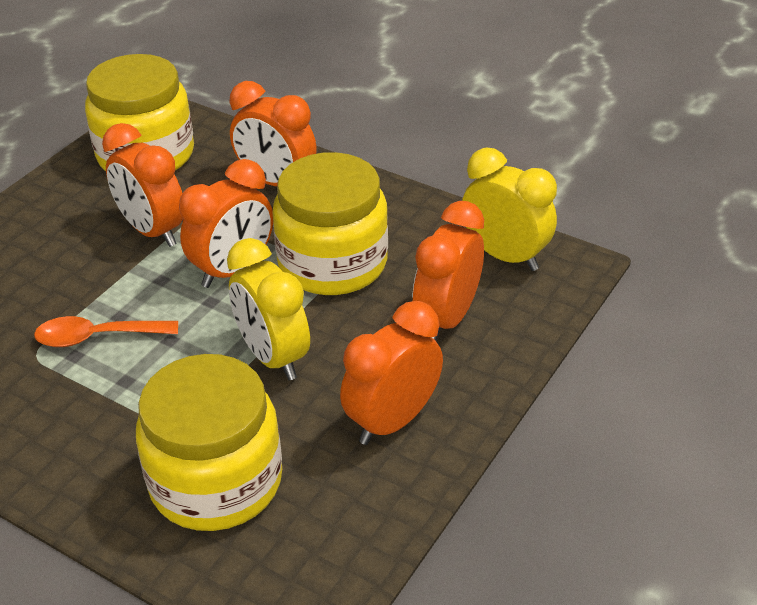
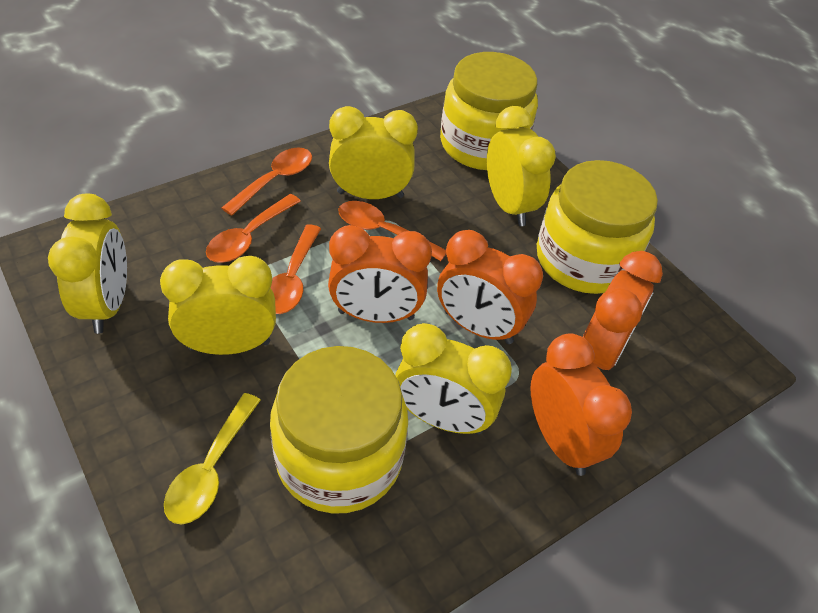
orange clock: [102,123,184,247] [179,159,273,288] [229,81,317,186] [340,301,443,445] [412,201,484,342] = 5 -> [328,225,432,323] [437,230,543,344] [530,333,632,476] [583,251,663,370] = 4
orange spoon: [34,316,178,347] = 1 -> [206,194,301,263] [221,148,312,216] [270,224,321,314] [338,201,446,261] = 4
yellow clock: [227,238,310,380] [462,148,557,271] = 2 -> [48,194,127,334] [160,256,276,355] [329,106,418,199] [395,323,512,434] [487,106,556,226] = 5
yellow spoon: none = 0 -> [164,393,261,525] = 1

